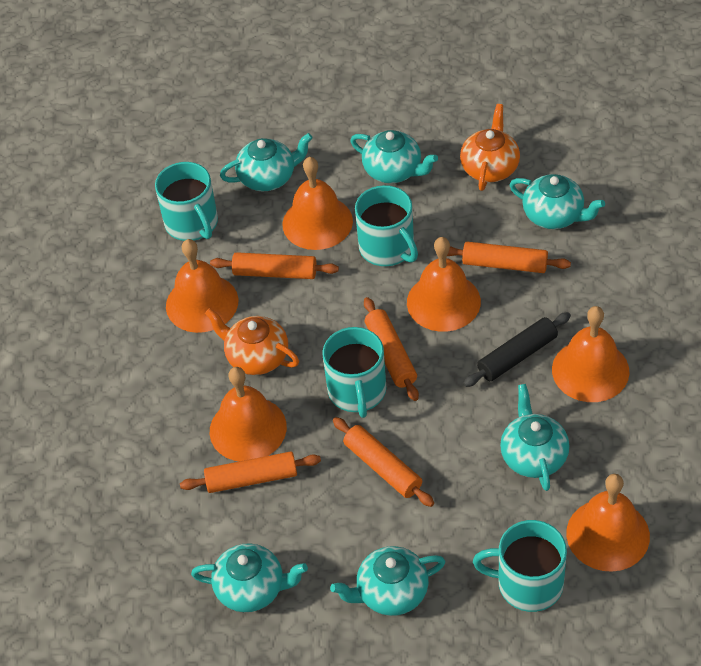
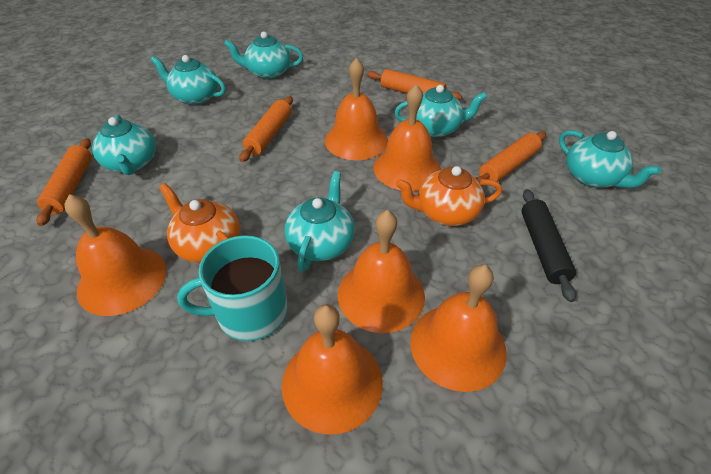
orange rolling pin: [180,451,321,493] [210,252,339,279] [333,417,434,507] [364,297,419,401] [447,242,571,273] = 5 -> [36,138,92,226] [239,96,293,162] [367,69,462,100] [476,131,546,186] = 4
turquoise mug: [155,162,218,241] [322,327,387,418] [355,185,418,266] [473,520,567,612] = 4 -> [177,235,288,341] = 1

